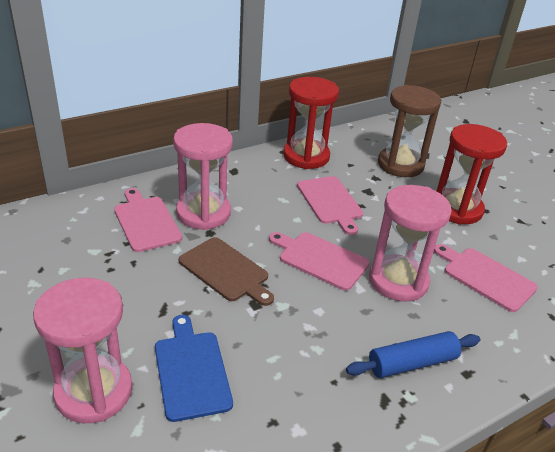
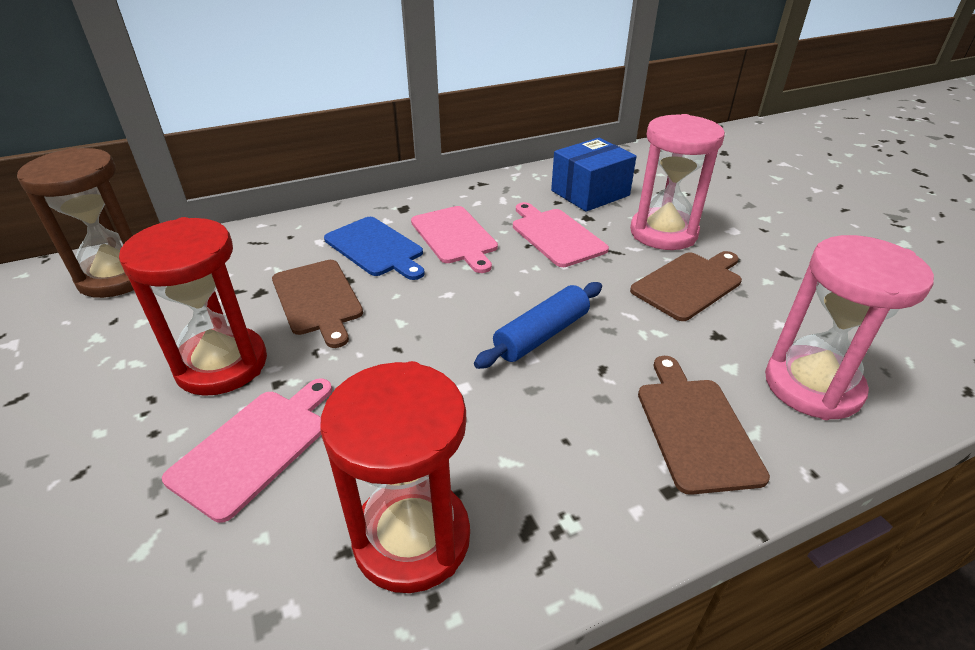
blue box: none = 0 -> [551,138,637,212] = 1
brown cutting board: [179,237,274,306] = 1 -> [272,260,363,348] [630,251,742,321] [638,356,770,495] = 3
pink cutting board: [114,188,182,252] [269,232,370,291] [297,176,363,235] [434,244,538,312] = 4 -> [162,379,332,523] [411,206,498,273] [513,202,609,267] = 3
pink hourglass: [33,278,132,423] [173,123,233,230] [369,185,452,302] = 3 -> [630,114,725,250] [765,235,934,420] = 2

